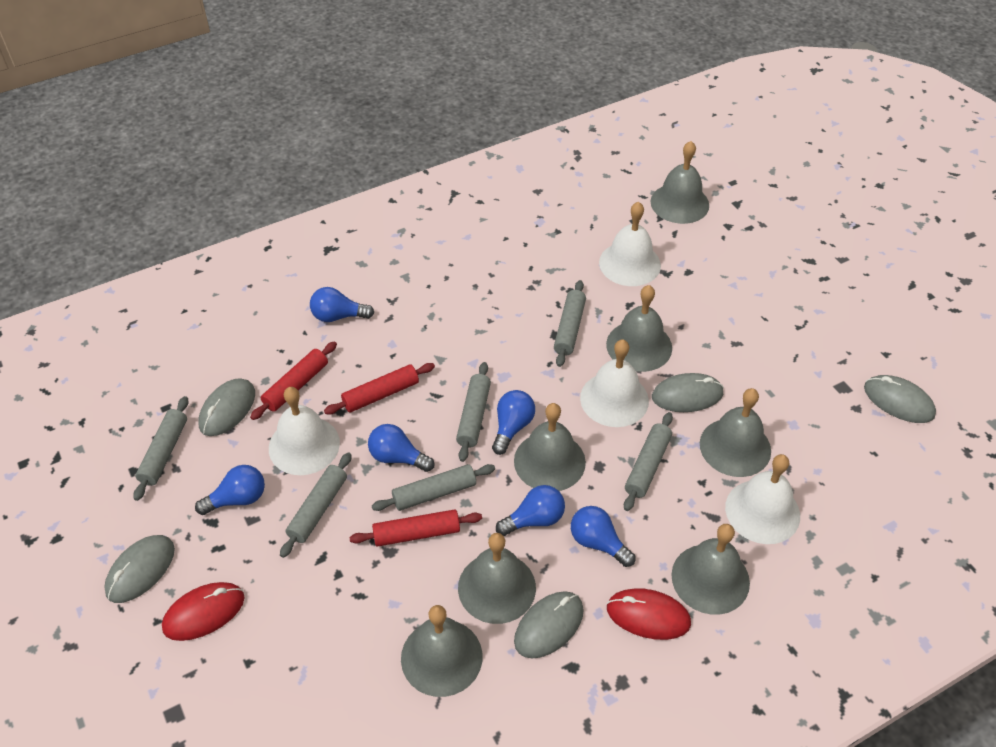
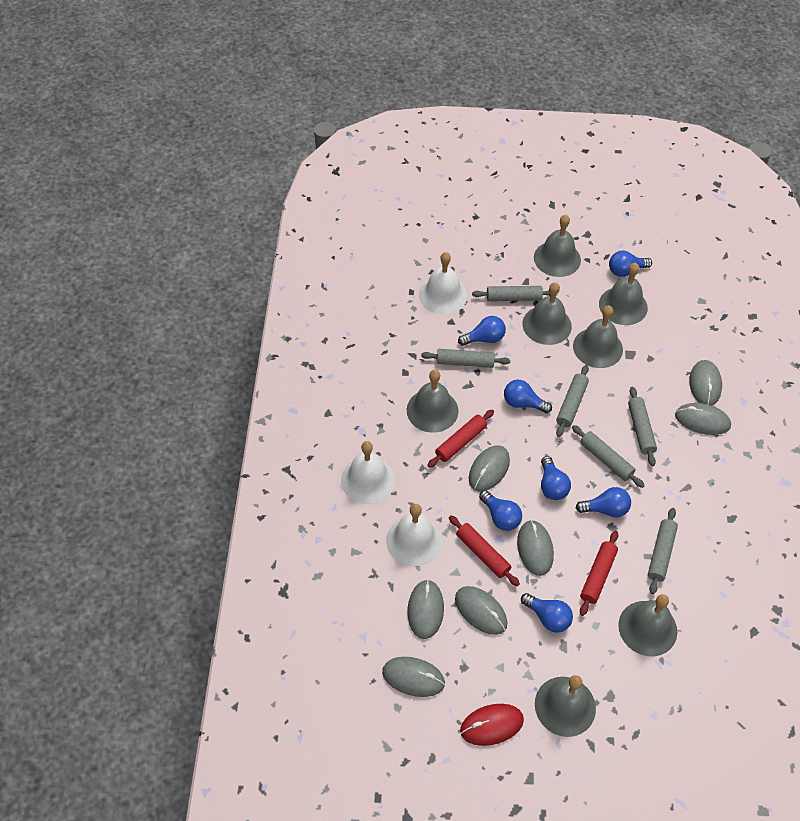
blue light bulb: [195,465,265,515] [310,287,374,322] [368,424,434,472] [492,390,535,455] [496,485,565,536] [571,506,635,567] = 6 -> [458,316,506,346] [479,490,522,531] [504,380,552,413] [521,593,573,633] [541,456,571,500] [576,487,631,517] [609,251,652,277] = 7
grey mouse: [104,535,175,603] [199,378,255,436] [514,591,584,659] [652,373,724,412] [864,375,936,423] = 5 -> [382,657,445,697] [408,580,444,639] [455,586,508,635] [469,445,510,491] [517,520,554,576] [675,403,731,435] [689,360,722,406] = 7
red mouse: [162,582,245,641] [607,588,691,640] = 2 -> [460,704,524,746] = 1
white bell: [269,387,340,475] [580,340,649,427] [599,202,661,286] [725,454,800,544] = 4 -> [341,441,395,504] [386,504,442,566] [419,252,467,314] = 3

